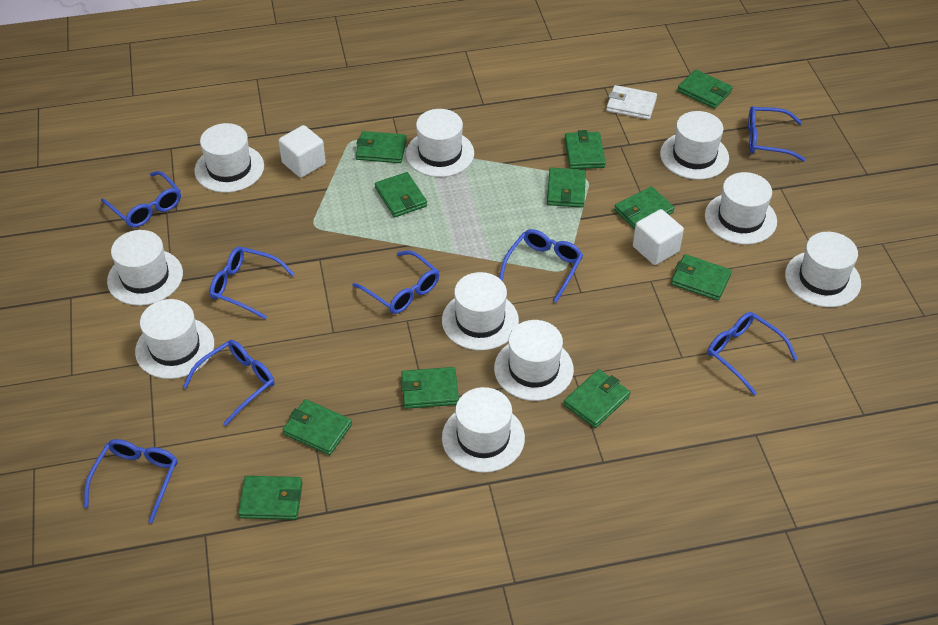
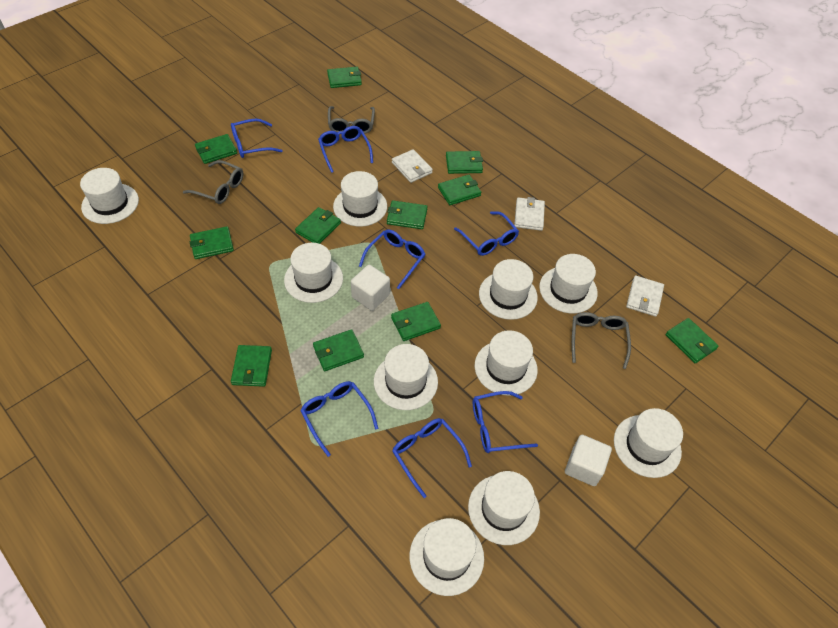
blue glasses: [84,439,177,523] [101,171,181,228] [183,340,275,426] [209,247,294,319] [352,250,439,314] [499,229,583,303] [707,312,797,395] [748,106,806,162] = 8 -> [231,119,283,158] [300,381,378,457] [318,126,373,173] [359,229,425,289] [392,418,472,498] [454,211,519,256] [473,391,538,453] = 7
grey glasses: none = 0 -> [183,160,243,204] [328,106,375,134] [572,312,631,369] = 3
white wallet: [606,85,657,120] = 1 -> [392,149,433,183] [514,197,545,231] [626,275,664,317] = 3

